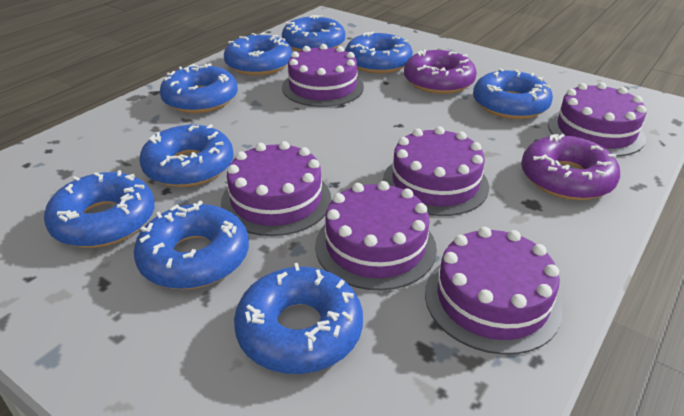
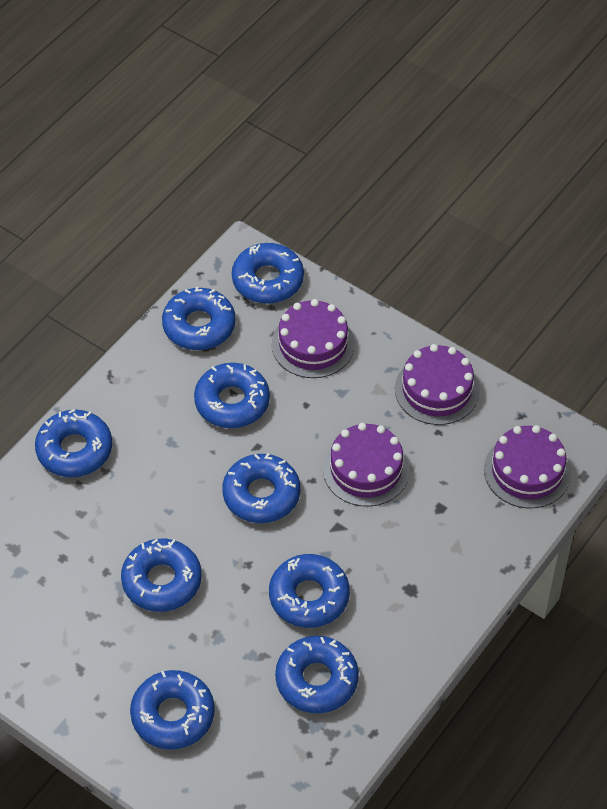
purple cake: [221,141,331,236] [282,44,364,107] [315,181,437,291] [383,126,489,216] [425,227,563,355] [548,82,646,157] = 6 -> [272,299,355,378] [323,423,410,507] [395,344,480,425] [484,425,571,508] = 4
purple donut: [404,50,477,94] [521,134,620,200] = 2 -> none = 0

